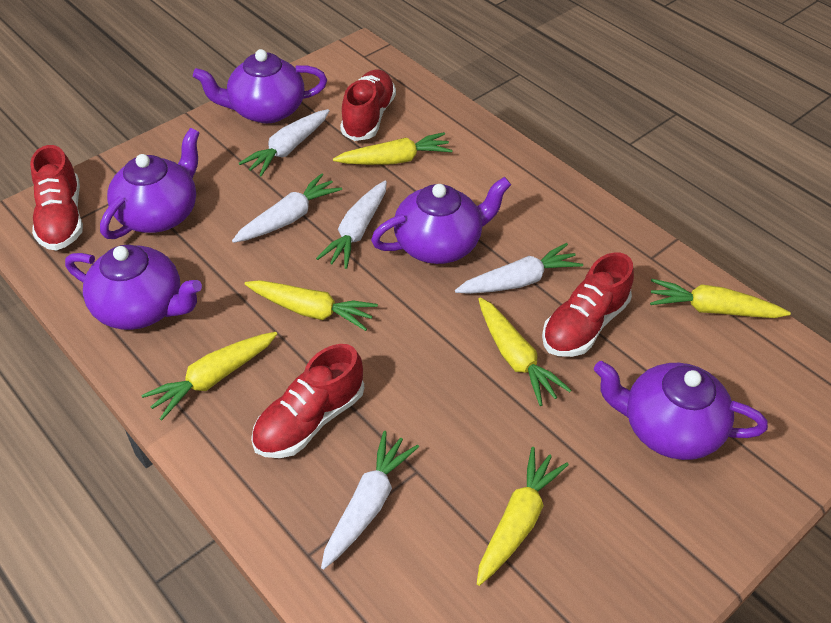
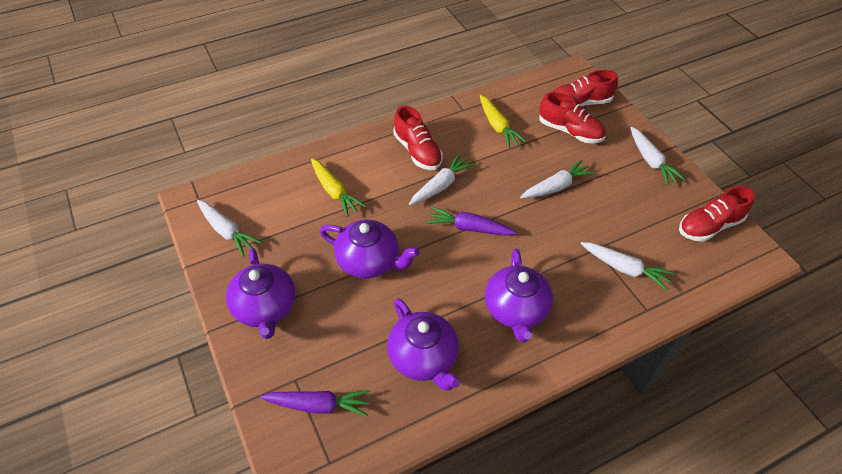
purple carrot: none = 0 -> [260,390,370,417] [426,206,517,236] = 2
purple teapot: [65,245,202,330] [100,128,200,239] [193,49,327,123] [371,177,511,264] [594,361,768,460] = 5 -> [226,248,295,339] [320,220,419,279] [387,298,460,390] [485,248,553,342] = 4
yellow carrot: [141,332,277,420] [244,280,378,331] [333,132,453,165] [477,447,569,586] [478,298,571,406] [650,279,791,318] = 6 -> [311,159,366,217] [480,95,527,148] = 2

